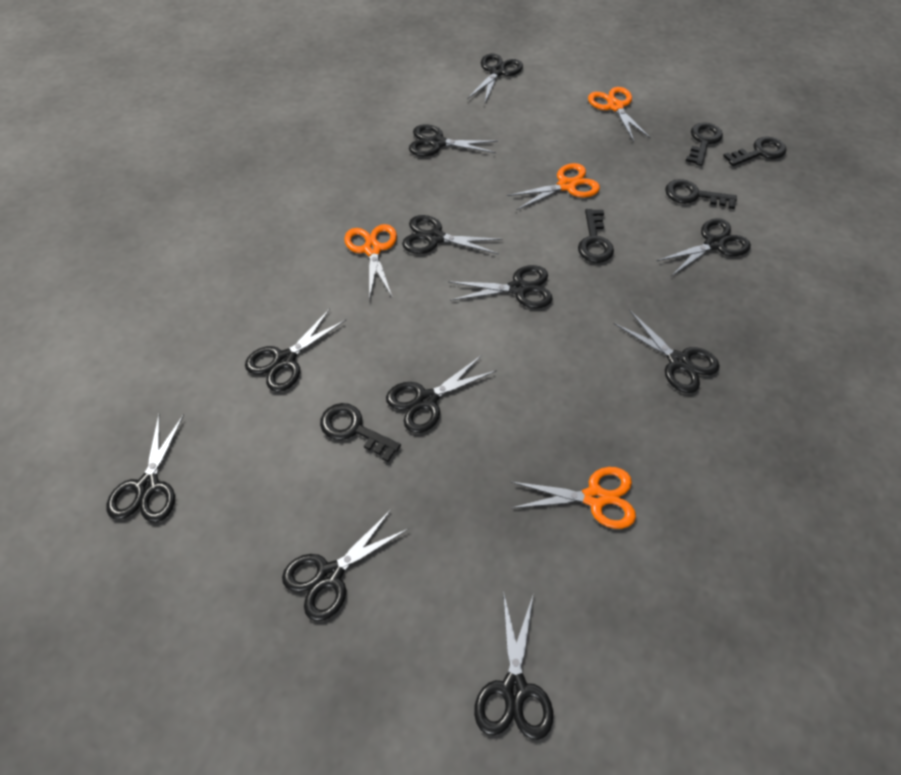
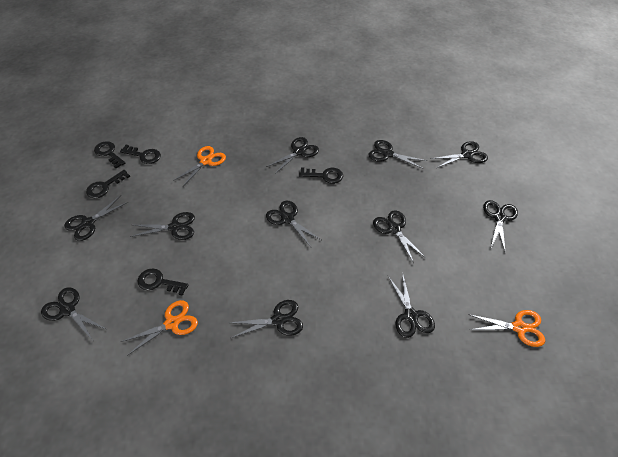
orange scissors: [344,224,397,300] [507,163,600,210] [511,467,636,529] [588,87,651,142] = 4 -> [121,300,198,356] [173,146,226,186] [468,310,545,347] = 3

